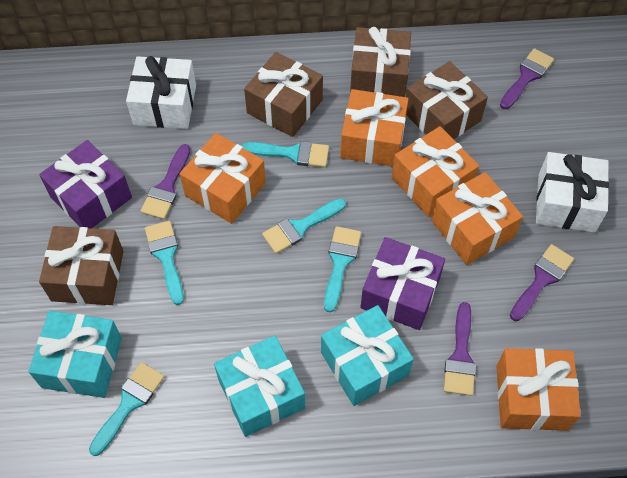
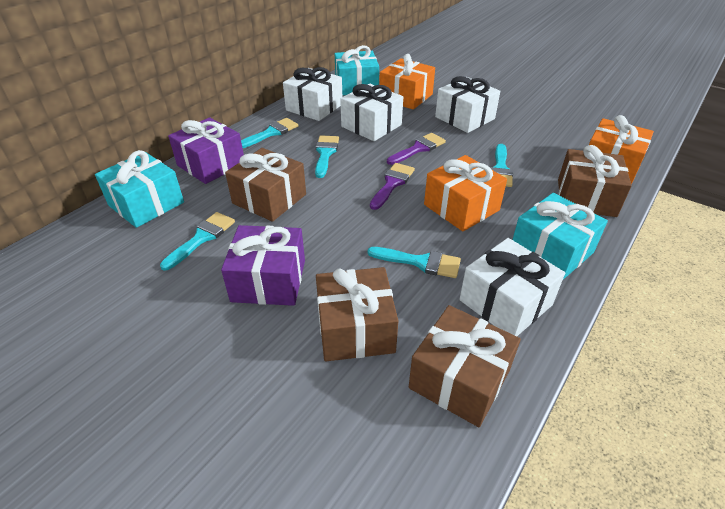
orange gift: [180,133,266,224] [340,89,408,167] [392,126,479,217] [431,172,523,265] [496,348,581,431] = 5 -> [379,54,435,110] [424,155,507,231] [589,115,654,184] = 3
purple brush: [141,144,190,219] [444,302,476,396] [500,48,554,109] [510,244,574,321] = 4 -> [370,163,415,210] [387,133,446,165] = 2
white gift: [126,56,196,129] [536,152,609,232] = 2 -> [283,67,342,121] [340,84,403,141] [435,76,500,133] [459,238,565,336] = 4

